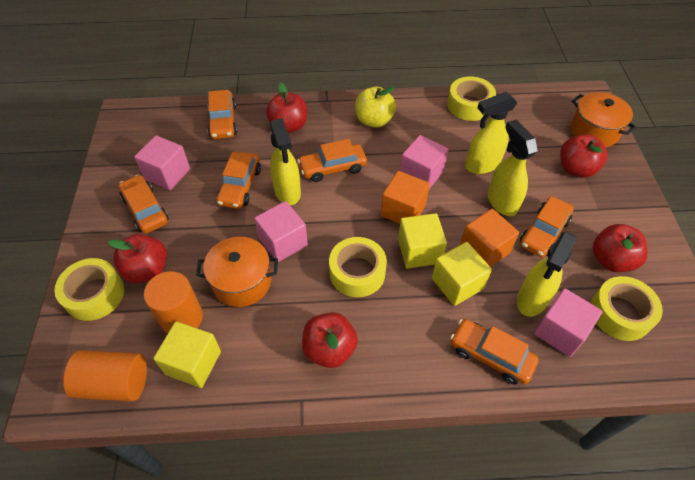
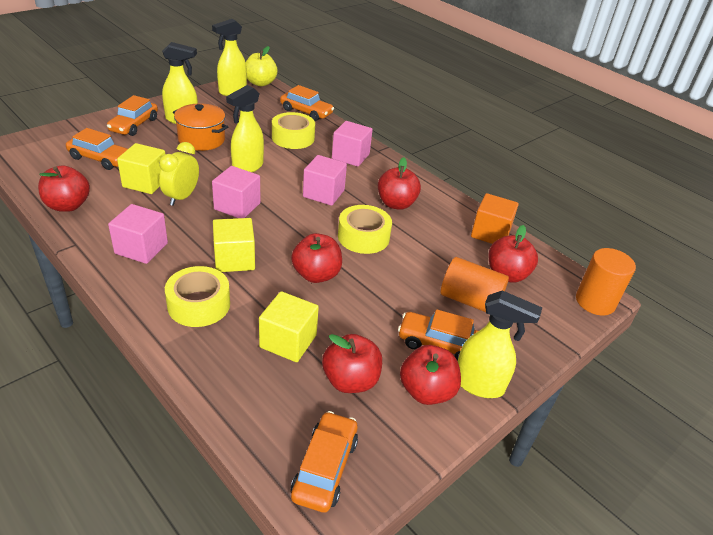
orange car: [118,175,169,234] [207,90,237,139] [217,152,261,209] [298,139,367,182] [450,319,539,385] [520,196,574,257] = 6 -> [66,128,128,170] [107,95,158,136] [280,85,334,121] [291,411,358,513] [398,309,478,361] = 5
orange cube: [381,171,430,224] [460,209,519,267] = 2 -> [471,193,519,244] = 1
orange pot: [196,237,278,307] [570,92,636,147] = 2 -> [173,103,228,151] = 1
red apple: [108,234,167,283] [266,82,307,133] [302,312,358,368] [560,134,608,178] [593,224,648,272] = 5 -> [38,165,90,212] [291,233,342,283] [322,334,382,393] [378,157,421,210] [400,345,461,405] [489,225,538,283] = 6
yellow clock: none = 0 -> [159,142,199,206] = 1
yellow tape: [54,258,124,321] [329,237,387,297] [447,76,496,121] [591,276,663,341] = 4 -> [165,266,230,327] [272,112,315,149] [338,205,392,254] = 3

